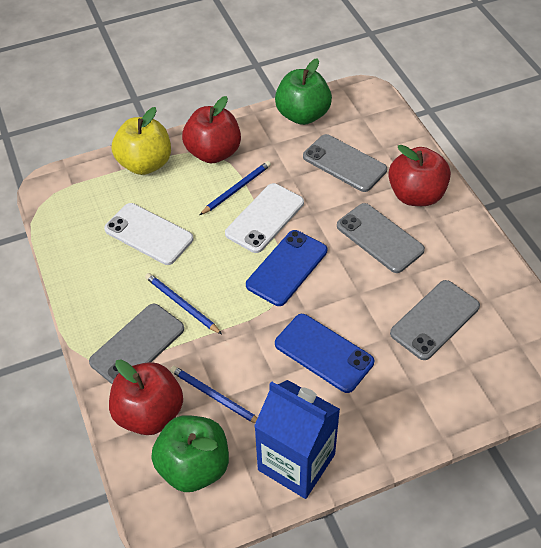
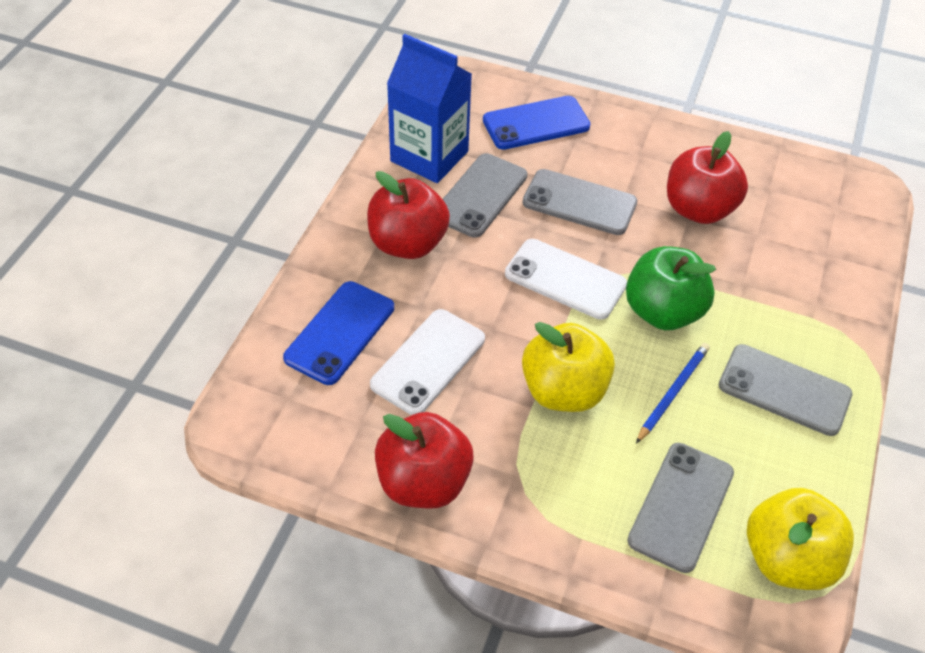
blue pencil: [145,273,222,334] [170,366,257,423] [200,161,271,215] = 3 -> [636,343,710,443] = 1
green apple: [151,415,229,492] [275,58,332,125] = 2 -> [626,246,716,330] = 1
yellow apple: [112,107,171,175] = 1 -> [522,322,615,412] [747,488,854,590] = 2

